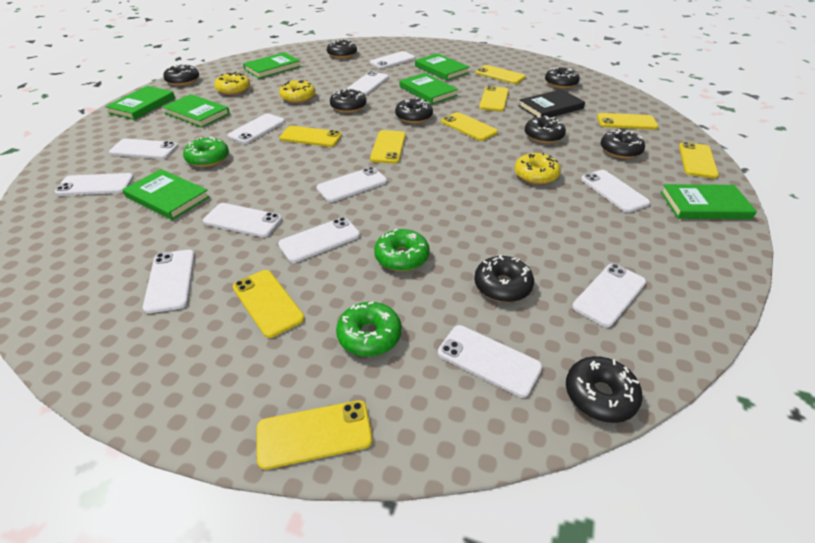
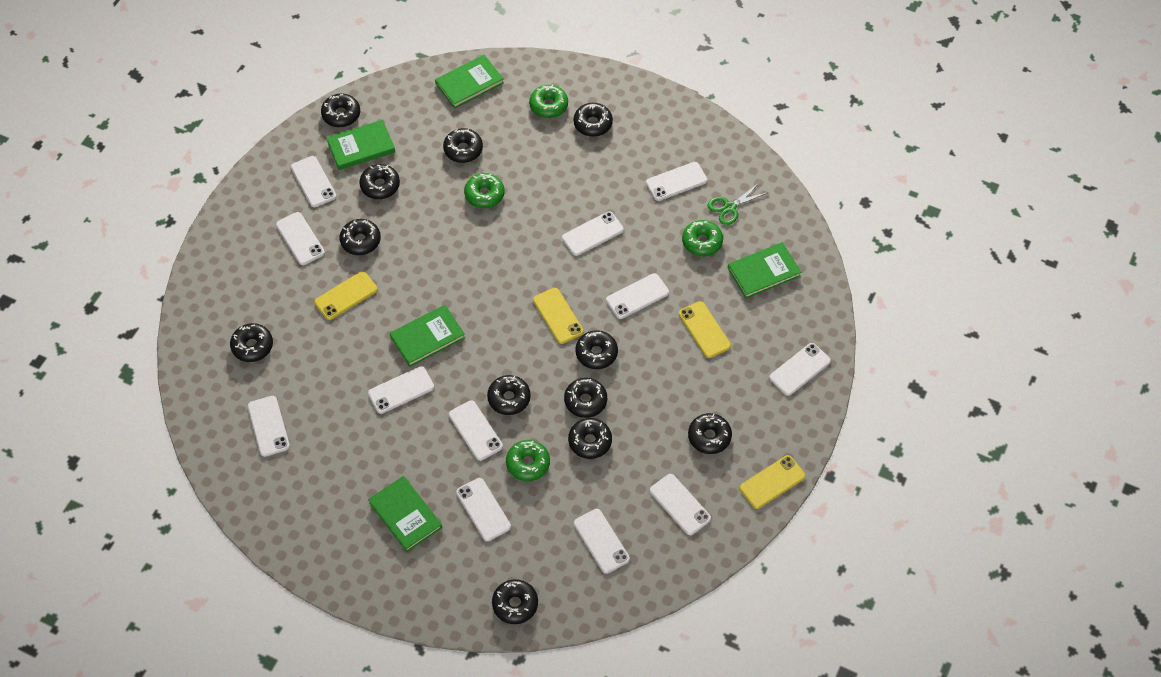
black book: [519,89,585,117] = 1 -> none = 0
black donut: [163,64,199,86] [327,39,357,58] [330,88,366,113] [395,97,433,123] [474,255,534,302] [525,116,566,143] [545,67,580,89] [566,356,643,423] [600,129,645,159] = 9 -> [230,323,273,362] [321,94,360,127] [339,219,381,255] [359,164,400,199] [443,128,483,163] [487,375,531,415] [492,579,538,624] [564,378,607,418] [568,418,612,459] [573,103,613,137] [575,330,618,369] [688,413,732,454] = 12
green book: [105,86,175,120] [122,169,210,220] [162,94,230,128] [243,52,301,79] [400,73,458,104] [415,53,470,81] [660,184,757,219] = 7 -> [326,120,395,170] [368,476,442,552] [390,305,465,367] [435,55,504,108] [728,242,801,299] = 5
green donut: [183,137,229,167] [336,301,402,357] [374,229,430,271] = 3 -> [464,173,504,208] [506,440,550,481] [529,84,568,118] [682,220,723,256] = 4
green scissors: none = 0 -> [708,182,769,225] = 1
yellow donut: [214,72,250,95] [279,80,315,103] [515,153,561,185] = 3 -> none = 0
yellow phone: [233,270,305,338] [257,400,373,470] [280,126,342,147] [370,130,406,164] [441,112,498,141] [476,65,526,84] [479,86,509,112] [597,113,659,130] [679,142,719,179] = 9 -> [314,271,378,320] [533,288,584,344] [679,301,731,358] [740,455,806,509] = 4

